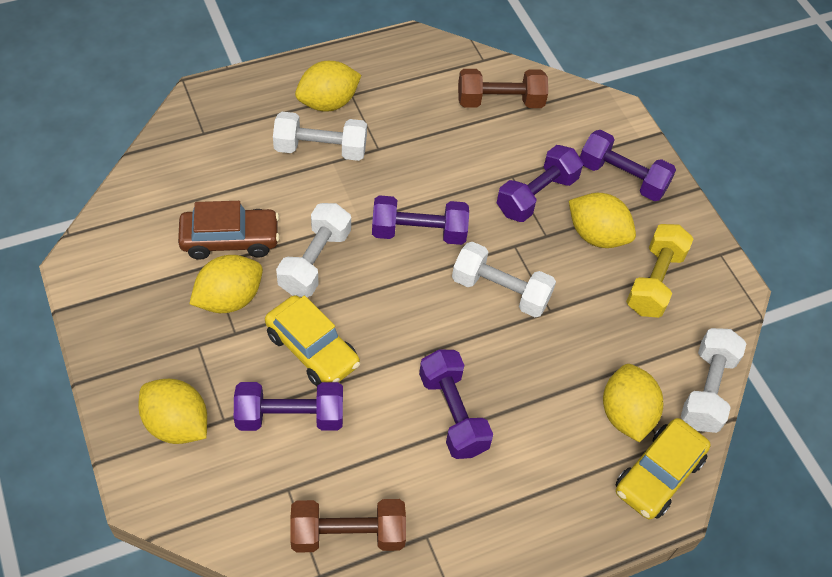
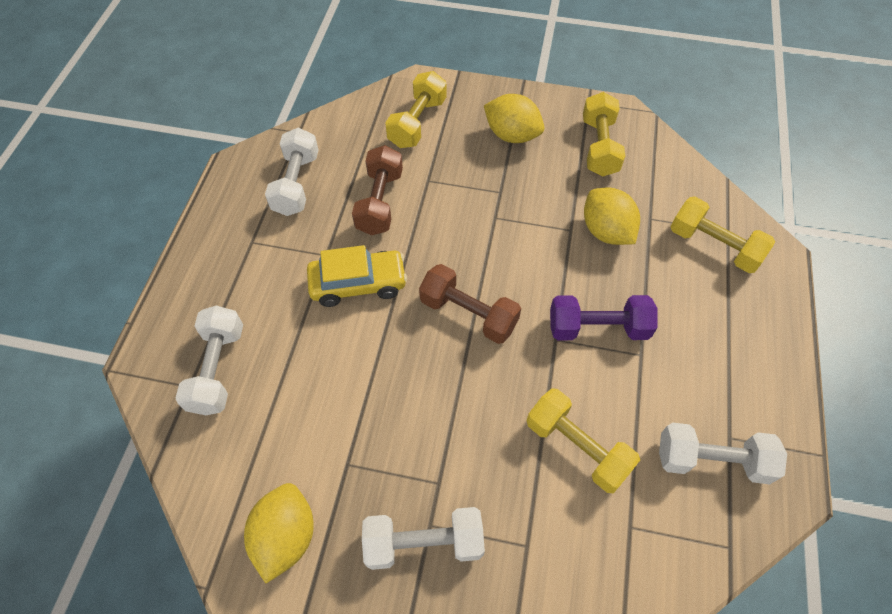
brown car: [178,201,280,260] = 1 -> none = 0
purple dumbbell: [234,382,343,431] [372,195,469,245] [419,350,493,459] [497,145,583,222] [580,130,676,201] = 5 -> [550,295,657,340] = 1
yellow car: [265,295,360,386] [616,418,711,520] = 2 -> [307,245,407,307] = 1
yellow dumbbell: [626,224,693,318] = 1 -> [385,71,447,148] [527,389,640,493] [583,92,625,176] [671,197,775,273] = 4
yellow lemon: [138,379,207,444] [189,255,263,313] [295,61,361,112] [569,193,636,248] [603,364,663,442] = 5 -> [244,483,314,583] [484,94,544,143] [584,188,640,245] = 3

